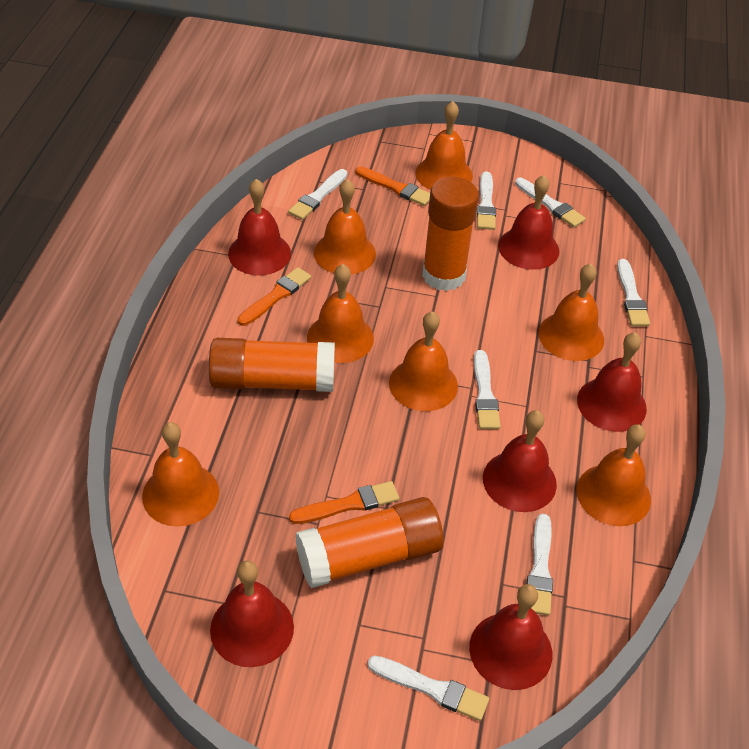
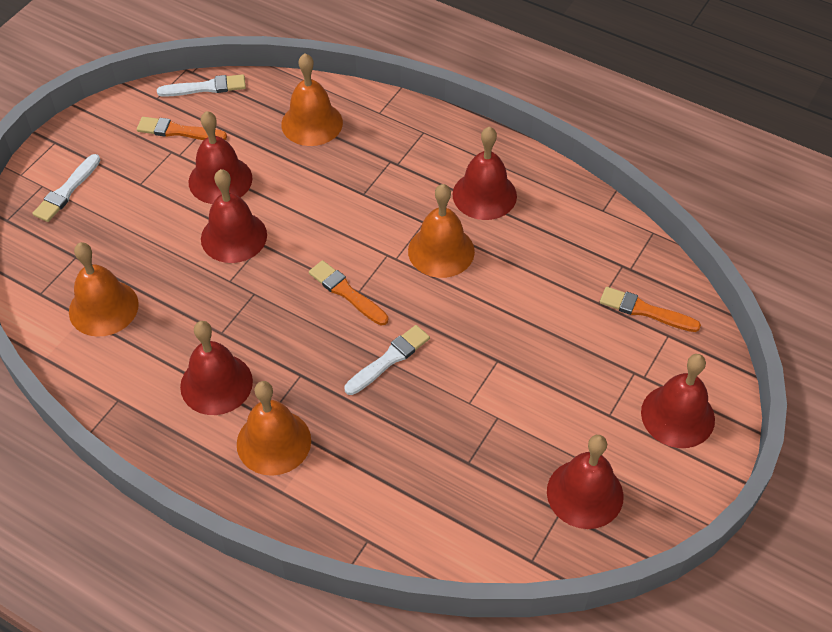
orange bell: [142,422,219,527] [307,264,374,363] [314,179,376,275] [389,311,458,411] [415,101,473,190] [538,263,604,361] [577,424,651,526] = 7 -> [69,242,139,337] [237,381,311,476] [281,53,343,146] [408,184,475,278] = 4
orange glue stick: [209,338,335,392] [295,497,443,588] [422,177,479,291] = 3 -> none = 0
white brush: [288,169,347,220] [368,655,489,721] [474,350,501,429] [477,171,496,230] [515,178,586,227] [527,514,553,615] [617,259,650,326] = 7 -> [32,154,101,222] [157,74,246,97] [344,325,430,395] = 3

